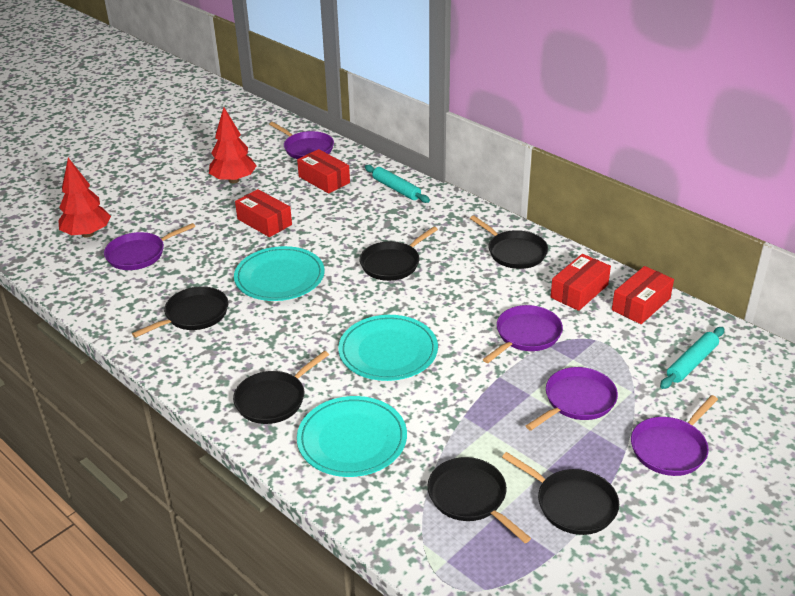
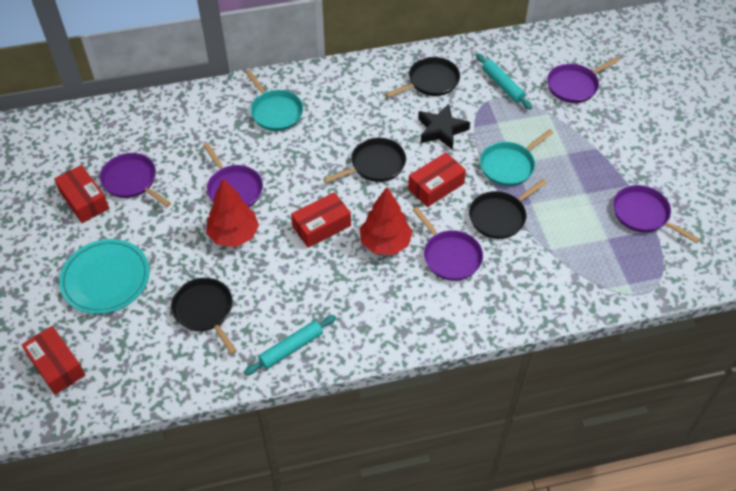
black pan: [132,287,228,338] [233,351,329,424] [360,226,438,281] [427,457,531,543] [470,215,548,269] [502,452,619,535] = 6 -> [171,278,237,355] [324,138,406,183] [385,57,460,97] [469,179,547,239] = 4
black star: none = 0 -> [418,104,470,150] = 1
turquoise pan: none = 0 -> [245,70,303,131] [480,129,553,186] = 2
turquoise plate: [234,246,325,301] [297,396,407,477] [338,315,438,381] = 3 -> [59,239,150,314] = 1

